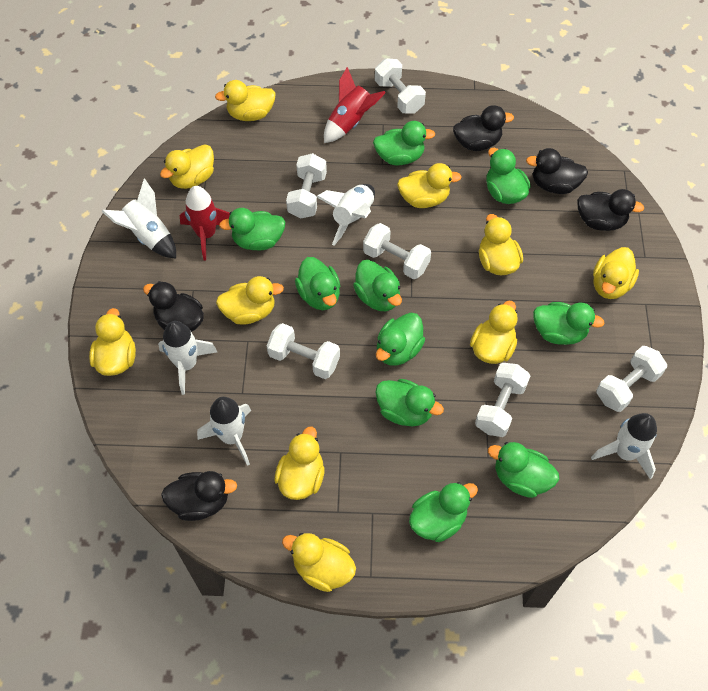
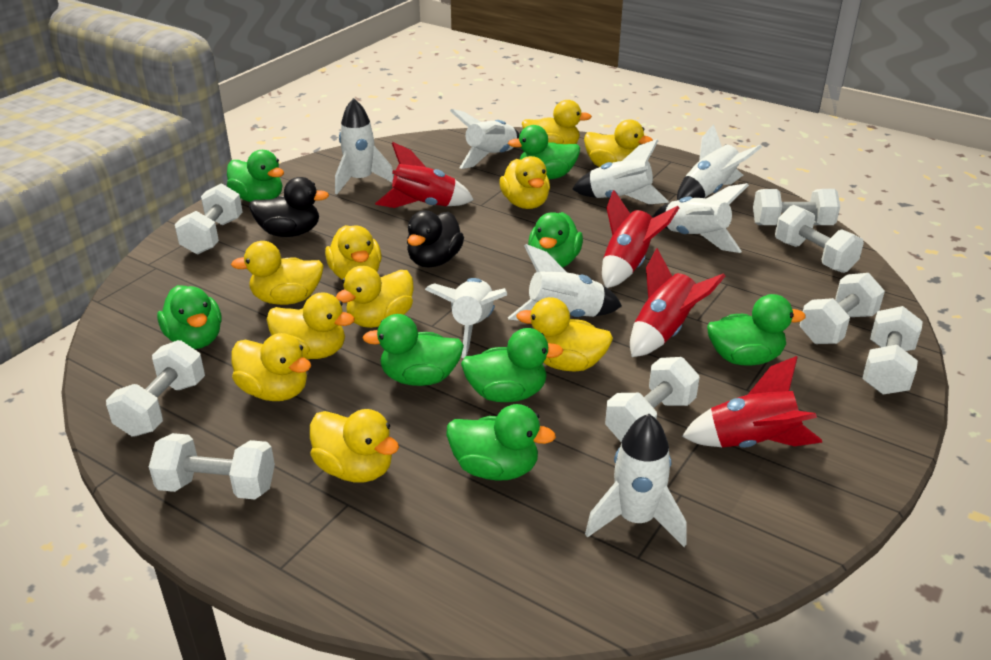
black duck: [143,281,204,332] [161,471,237,521] [453,105,514,151] [526,148,588,194] [577,189,644,231] = 5 -> [249,177,329,237] [407,211,464,268] = 2
green duck: [219,208,285,251] [295,257,340,310] [353,260,402,311] [373,121,435,165] [375,379,444,426] [376,313,425,366] [409,482,478,542] [486,148,531,204] [488,442,559,498] [533,302,605,345] = 10 -> [157,285,222,349] [227,150,284,202] [362,314,464,386] [446,404,556,481] [461,328,564,402] [508,125,580,179] [528,212,583,268] [707,294,806,365] = 8
red rocket: [180,186,230,260] [324,67,386,143] = 2 -> [375,142,474,208] [602,190,679,288] [630,248,725,357] [682,356,822,448] = 4
white dumbbell: [267,323,340,379] [286,153,327,218] [363,223,431,279] [375,58,426,114] [475,363,530,437] [596,346,667,412] = 6 -> [106,340,205,436] [149,433,275,499] [175,184,243,254] [605,357,700,442] [753,189,840,225] [775,205,864,273] [800,273,885,344] [862,306,923,395] = 8
white rocket: [102,179,176,259] [158,321,217,395] [197,397,251,466] [316,184,375,246] [591,413,657,479] = 5 -> [335,98,394,194] [425,278,507,358] [450,109,520,169] [508,244,622,321] [572,139,669,204] [585,414,687,547] [653,183,749,253] [677,124,762,200] = 8

